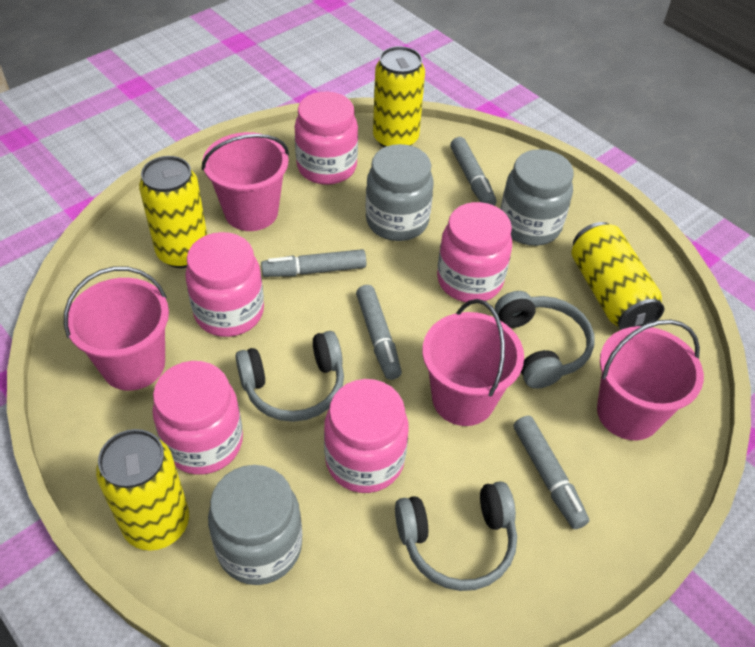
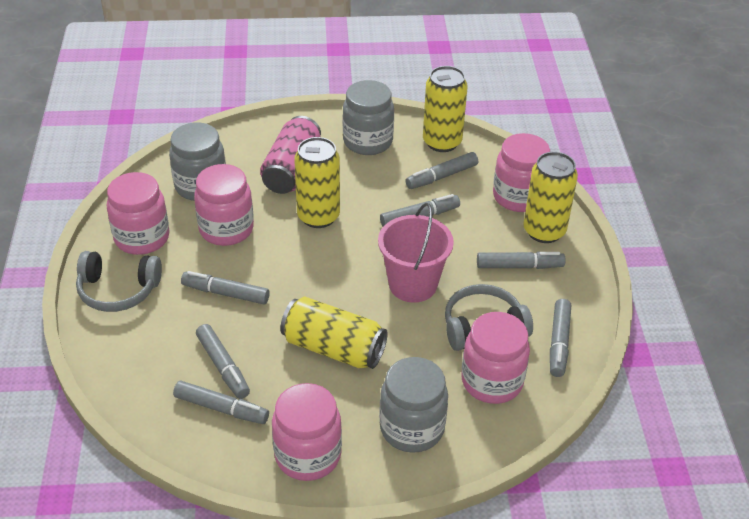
grey headphones: [235,331,344,422] [395,481,517,591] [495,291,594,389] = 3 -> [76,251,162,312] [445,284,533,351] = 2
grey marker: [261,249,366,277] [356,285,402,380] [450,137,497,206] [514,416,589,529] = 4 -> [173,380,269,424] [181,271,270,304] [196,324,250,399] [380,194,460,227] [405,152,478,189] [477,252,566,269] [550,299,571,377] = 7
pink bucket: [64,266,169,391] [201,132,289,231] [422,299,524,426] [597,319,704,440] = 4 -> [378,203,454,302] = 1
pink can: none = 0 -> [260,116,321,194] = 1

